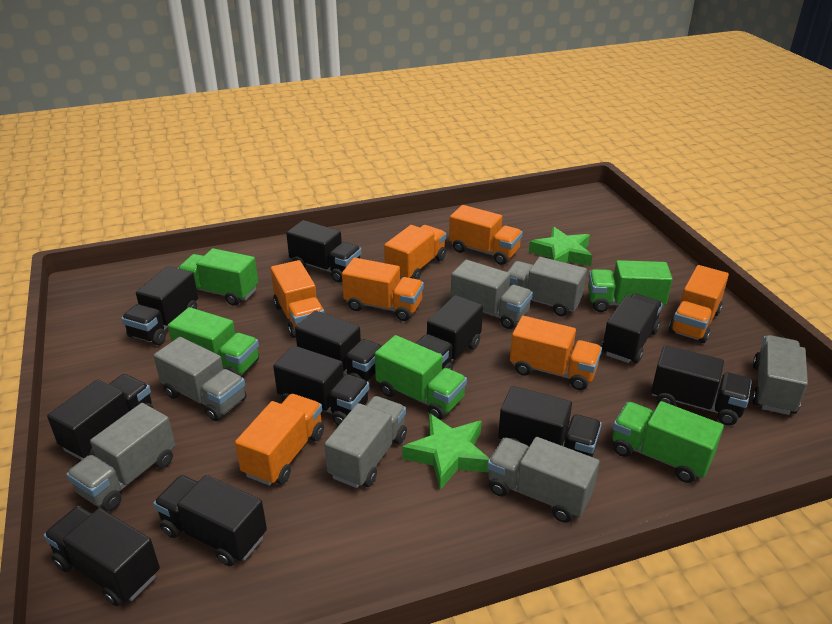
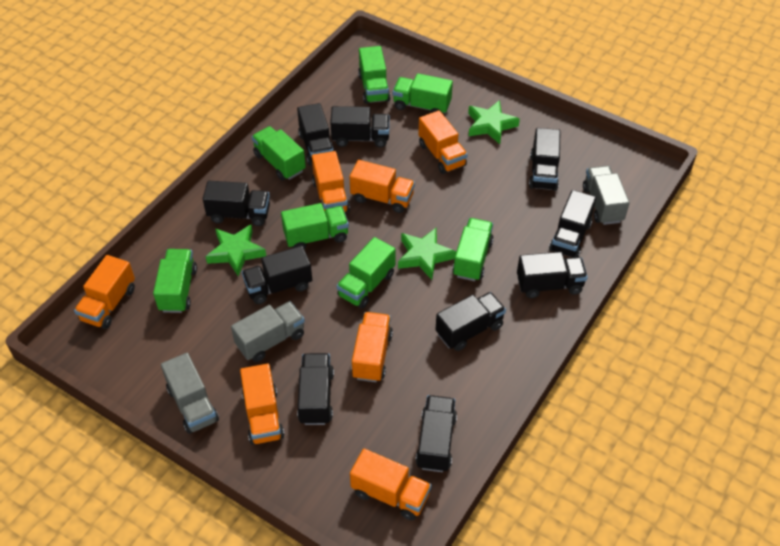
black truck: [44,506,160,606] [47,374,154,460] [121,266,198,345] [153,475,267,566] [273,345,369,426] [286,220,361,283] [295,310,382,381] [416,295,483,370] [498,386,602,457] [602,293,662,364] [651,345,752,426] = 11 -> [203,181,270,226] [242,246,312,304] [297,103,334,166] [297,353,334,425] [330,106,390,147] [415,395,457,472] [435,292,506,351] [517,252,588,298] [529,128,560,191] [549,190,596,257] = 10
green star: [402,413,490,490] [529,227,593,266] = 2 -> [206,225,266,276] [398,227,456,280] [468,100,520,144] = 3
green truck: [168,307,259,375] [178,248,258,306] [375,335,467,420] [588,260,673,312] [612,401,724,483] = 5 -> [153,249,197,313] [252,126,306,181] [281,203,349,249] [337,237,396,309] [358,46,391,104] [393,73,453,113] [452,218,494,281] = 7
grey truck: [66,403,175,511] [154,337,247,421] [324,396,407,488] [451,260,533,329] [487,437,600,523] [507,257,587,316] [752,335,808,415] = 7 -> [161,353,219,434] [231,301,305,362] [583,166,630,225] = 3

